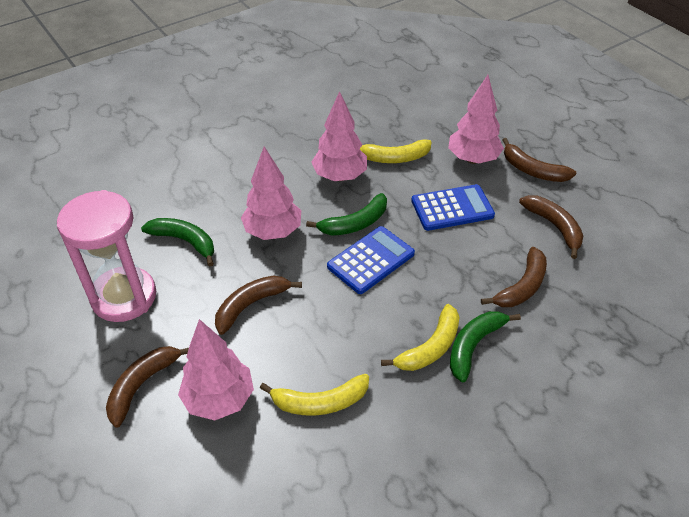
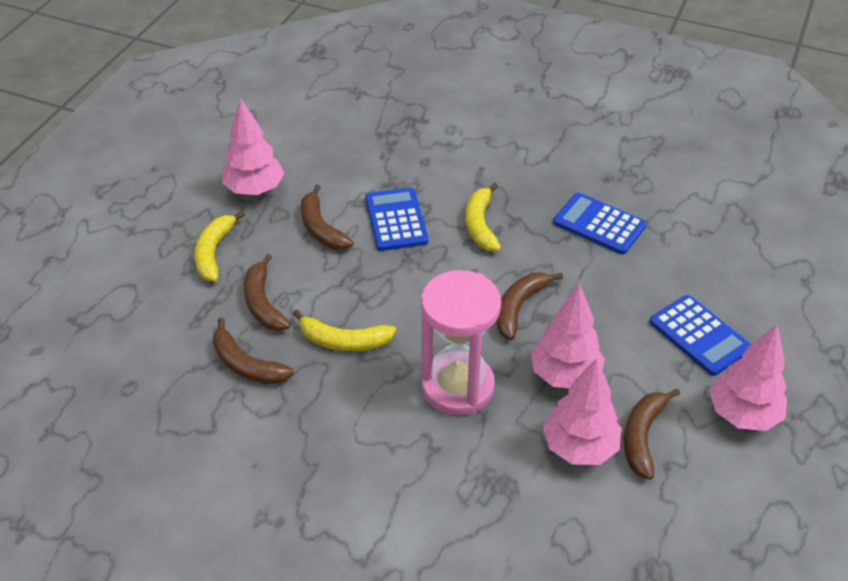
blue calculator: [327,226,415,294] [411,184,495,231] = 2 -> [365,188,428,251] [553,193,647,254] [650,295,751,376] = 3
green banana: [141,218,214,267] [306,193,387,236] [450,311,521,382] = 3 -> none = 0

